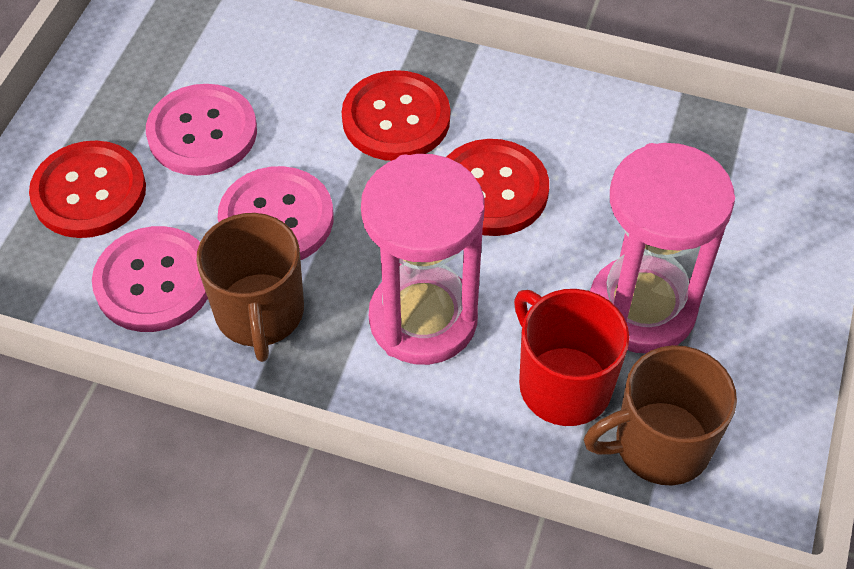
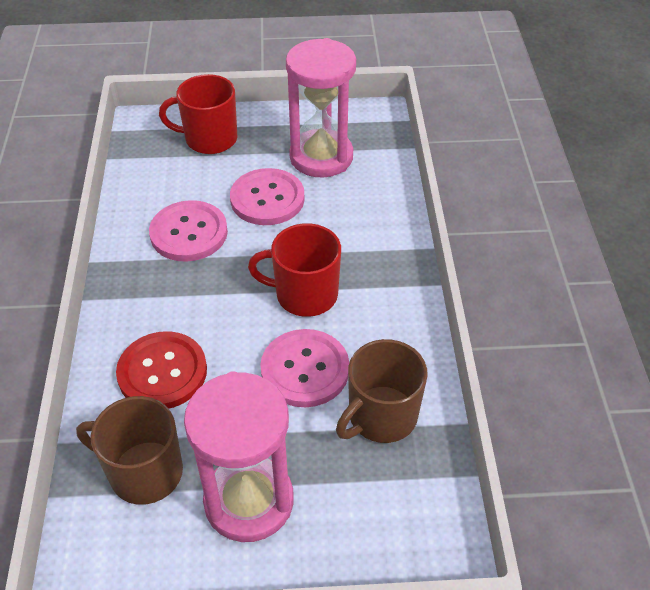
red button: [29,141,146,238] [342,70,450,161] [447,139,549,236] = 3 -> [116,331,207,409] = 1
red mug: [514,289,629,426] = 1 -> [159,74,237,154] [248,223,341,317] = 2

